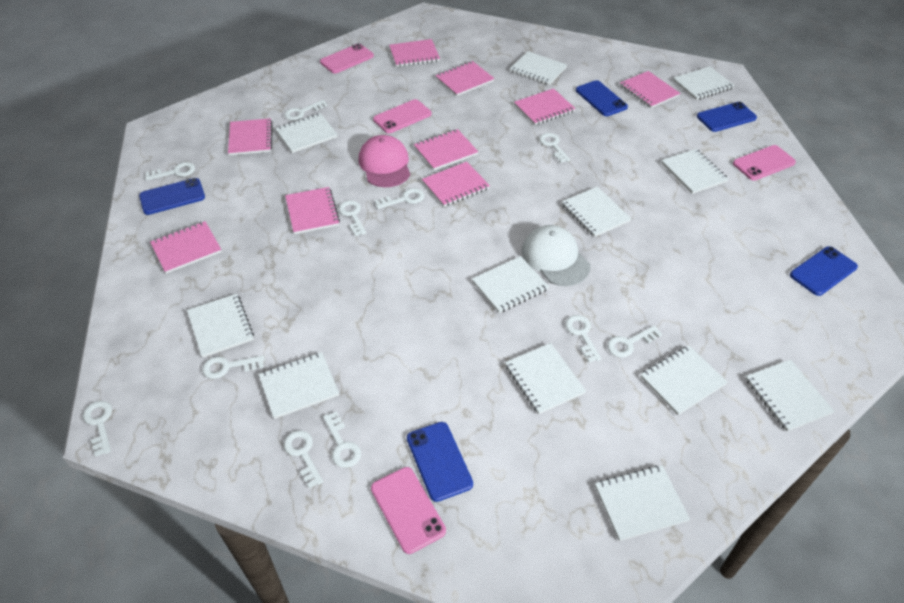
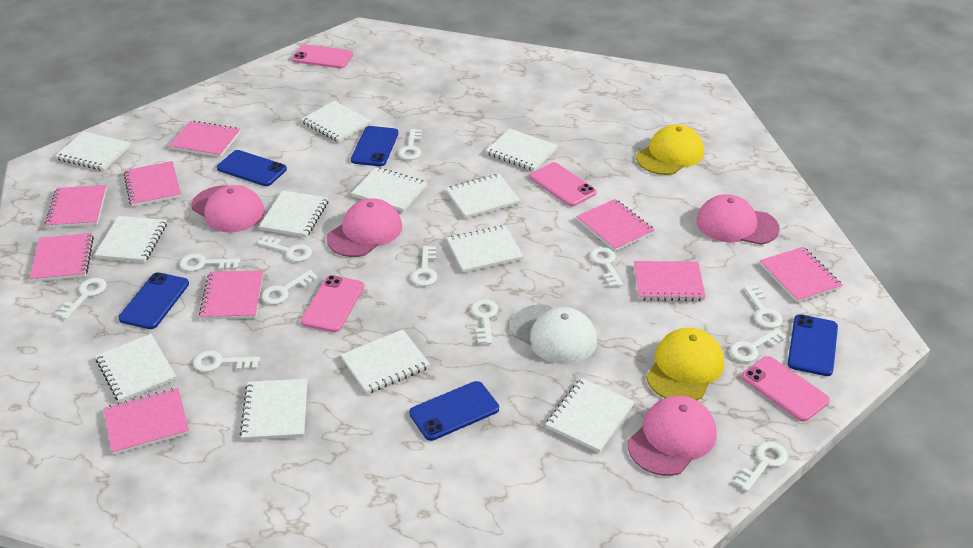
pink cap: [359,135,410,187] = 1 -> [191,185,265,233] [327,199,403,257] [628,396,717,476] [696,194,780,245] = 4
white key: [83,401,112,456] [145,162,195,181] [202,356,265,379] [284,100,328,120] [284,430,323,488] [323,411,361,468] [339,200,366,236] [375,188,424,209] [539,133,570,163] [565,315,601,362] [607,325,662,358] = 11 -> [55,278,107,319] [180,254,240,271] [193,351,260,372] [258,235,312,262] [261,270,318,305] [398,129,422,160] [411,246,437,286] [471,299,498,344] [590,247,623,287] [730,328,787,362] [734,442,788,492] [744,285,783,328] = 12
yellow cap: none = 0 -> [636,125,704,175] [646,328,724,400] = 2

